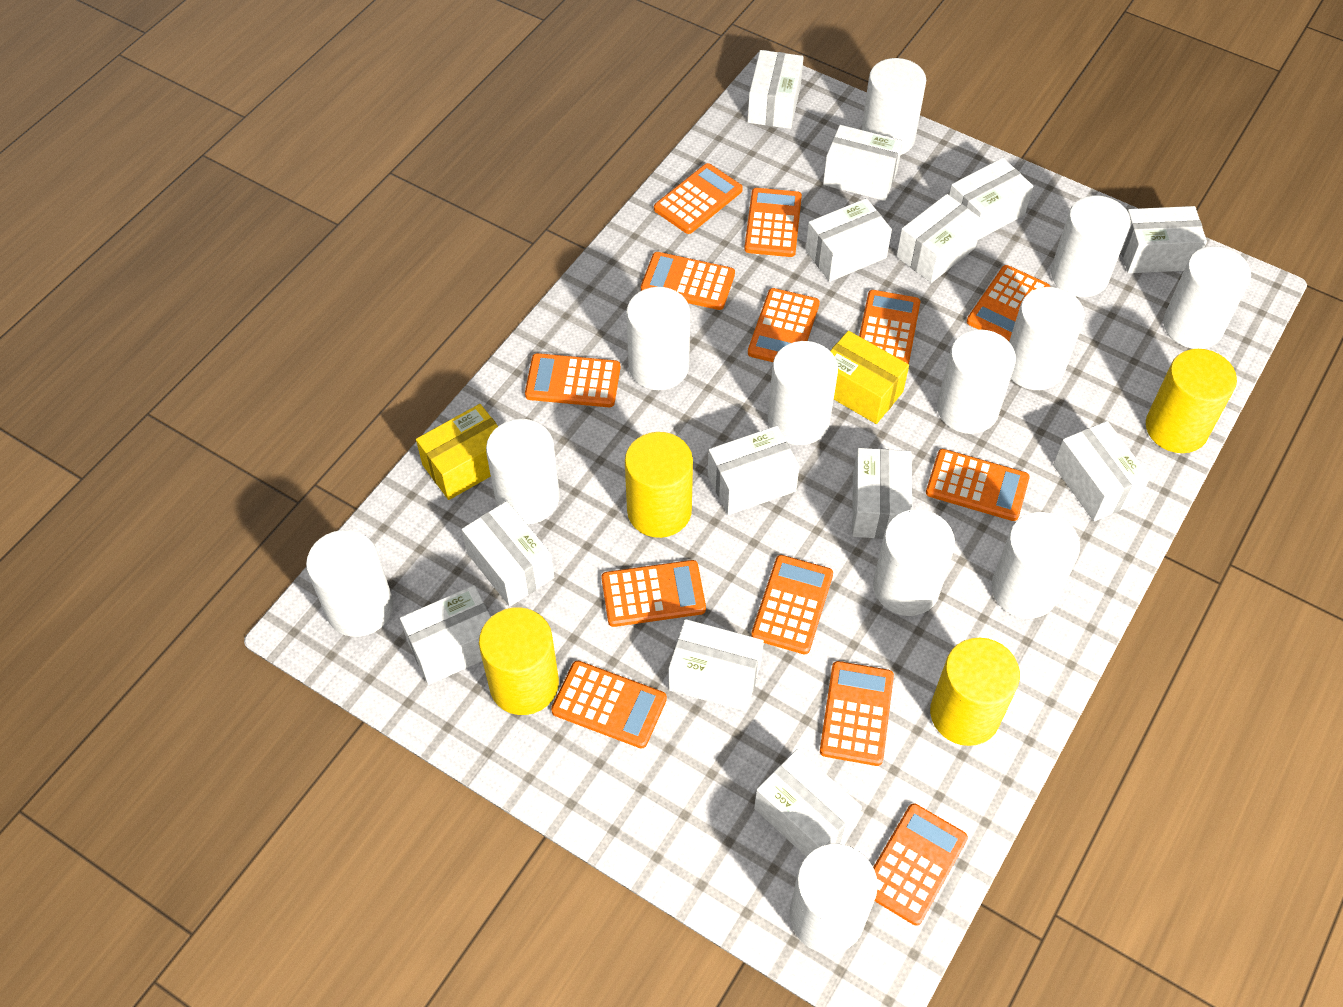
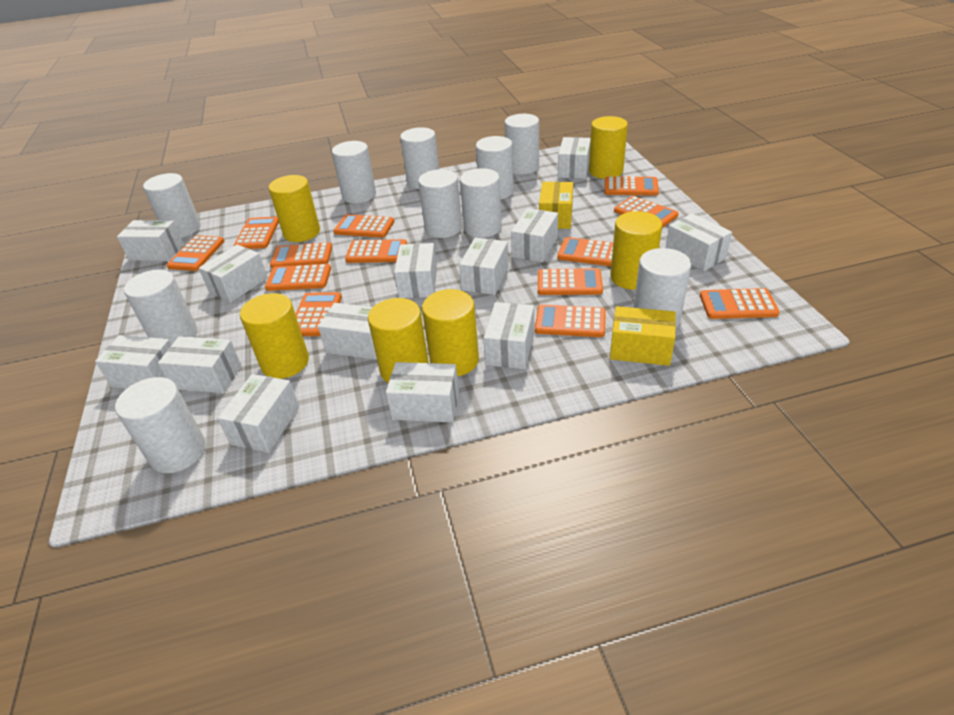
white cylinder: [306,530,393,637] [486,419,560,524] [626,287,690,390] [768,341,838,445] [790,844,878,953] [861,58,926,155] [873,509,955,616] [937,329,1016,434] [991,512,1080,619] [1009,287,1085,390] [1051,196,1131,297] [1163,246,1251,349] = 12 -> [115,377,206,473] [124,269,197,345] [143,173,201,238] [332,141,376,204] [400,127,439,189] [418,169,462,238] [460,168,502,238] [476,136,514,200] [504,114,539,174] [633,248,691,327] = 10
yellow cylinder: [479,607,559,715] [625,432,693,538] [930,638,1020,746] [1146,349,1237,453] = 4 -> [240,293,309,379] [269,175,320,242] [368,298,429,383] [422,289,479,376] [589,116,628,179] [610,211,662,290] = 6

